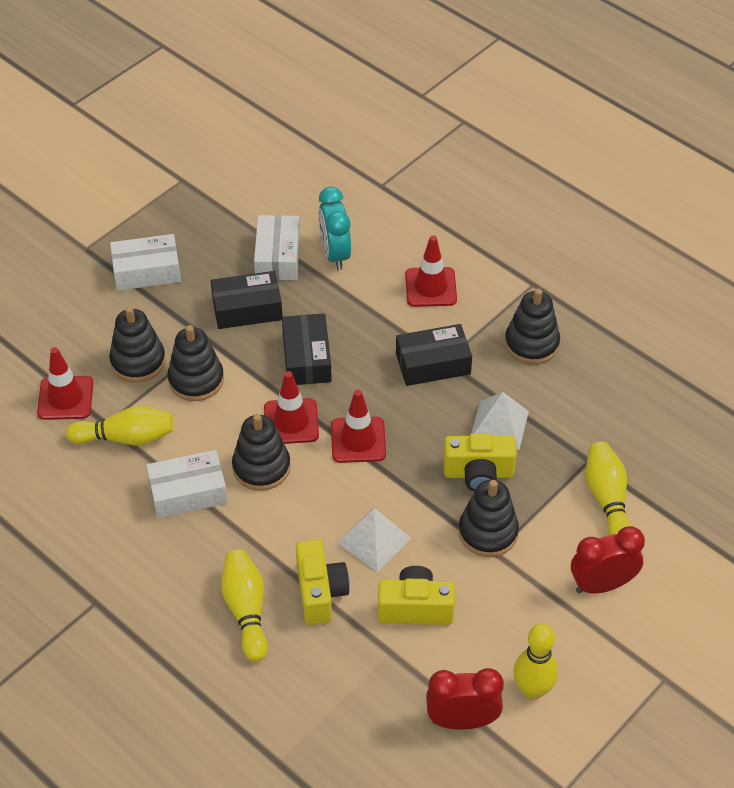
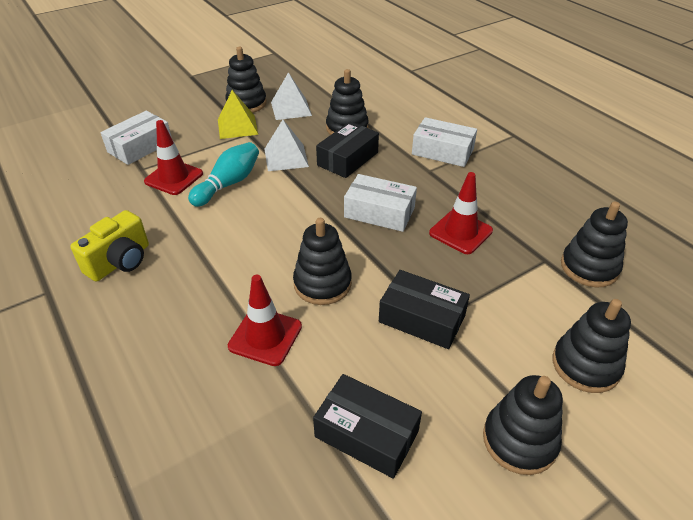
black stacking toy: [109,306,166,382] [167,325,224,401] [232,414,291,491] [459,480,519,557] [505,289,560,364] = 5 -> [225,47,267,113] [293,218,352,305] [326,69,369,135] [483,375,563,475] [553,299,631,393] [561,202,628,288] = 6
red clock: [426,668,504,730] [571,526,645,594] = 2 -> none = 0
red traffic cone: [37,347,93,420] [264,371,319,444] [331,390,386,463] [405,235,457,307] = 4 -> [144,120,203,195] [228,275,302,366] [429,172,493,254] = 3
turquoise bowling pin: none = 0 -> [188,142,259,207] = 1
turquoise clock: [319,187,351,270] = 1 -> none = 0
yellow bowling pin: [66,406,174,445] [221,550,268,662] [513,624,558,700] [586,442,631,535] = 4 -> none = 0
yellow camera: [296,539,350,625] [378,566,455,625] [443,433,517,491] = 3 -> [70,210,149,282] = 1
yellow pyramid: none = 0 -> [218,90,258,139] = 1

